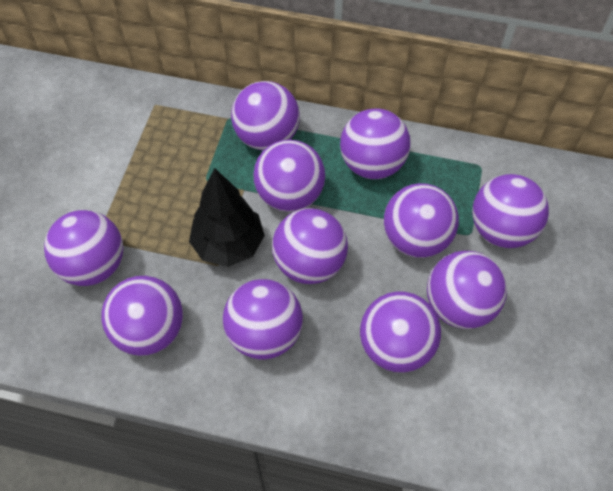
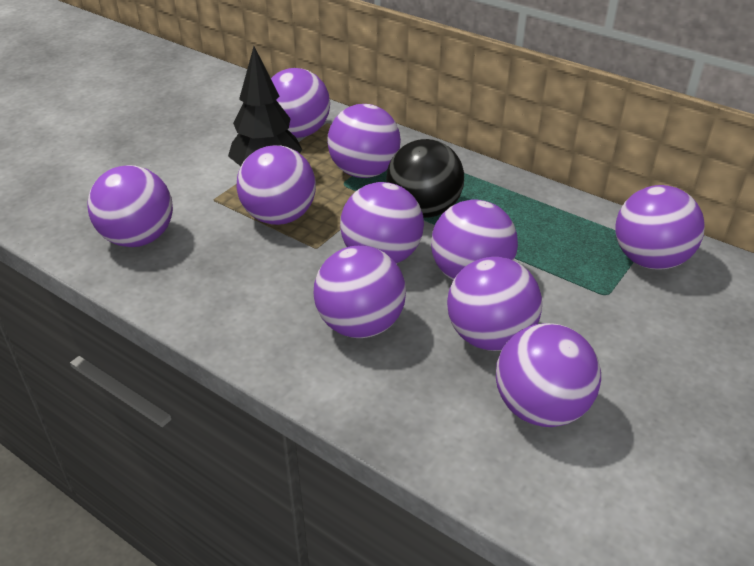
black ball: none = 0 -> [386,139,464,218] = 1
purple ball: [44,210,123,286] [101,276,183,356] [223,279,303,359] [231,81,300,150] [253,140,325,212] [272,208,348,284] [340,109,411,179] [360,291,441,373] [384,183,459,258] [427,251,507,329] [472,174,549,248] = 11 -> [87,165,173,247] [236,145,316,225] [271,68,330,138] [314,246,406,338] [327,104,401,178] [340,182,424,264] [431,199,518,280] [447,257,542,351] [496,323,601,427] [615,185,705,270] = 10

